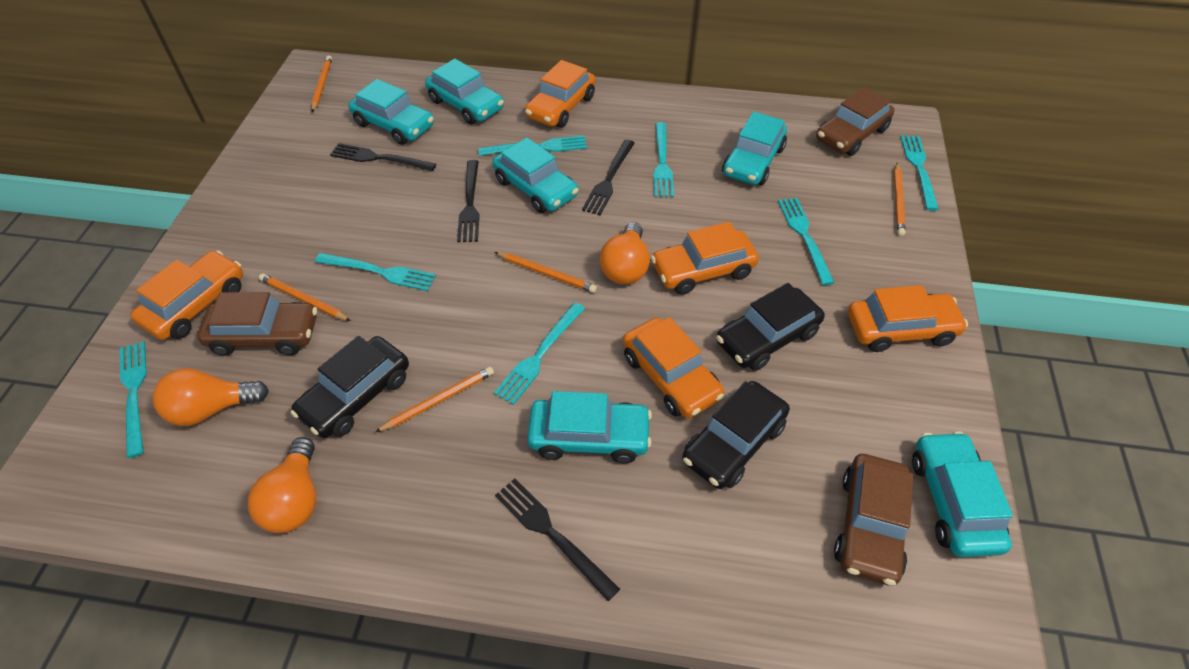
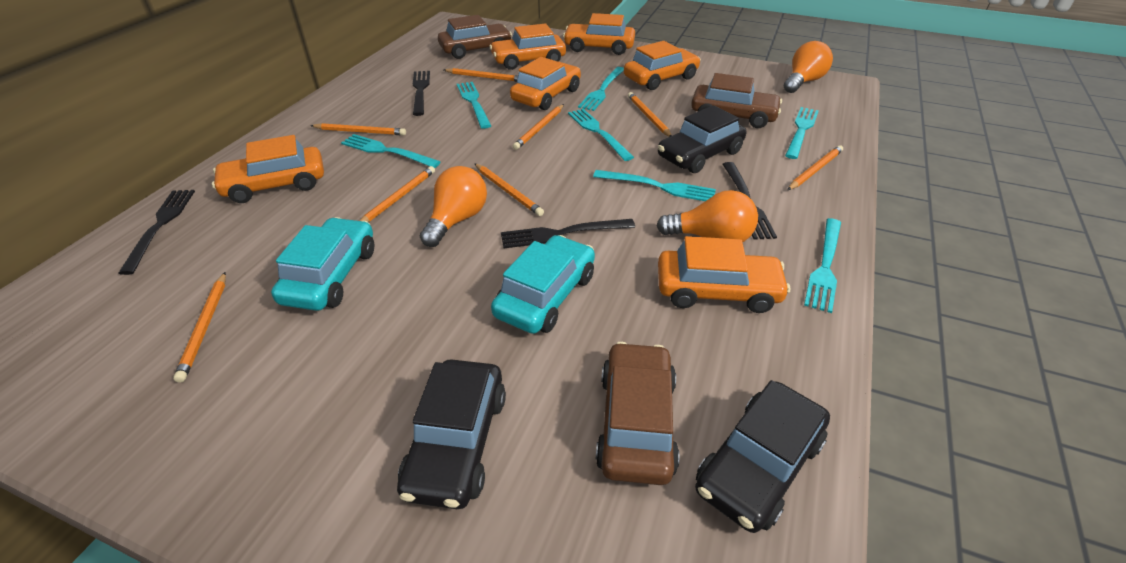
orange car: [130,250,243,340] [525,60,595,128] [623,317,724,418] [651,222,759,295] [848,285,968,352] = 5 -> [212,135,324,203] [489,23,566,70] [510,57,581,110] [563,13,635,55] [624,41,701,90] [658,236,790,313] = 6
orange pencil: [259,273,351,321] [311,55,332,112] [375,367,494,432] [495,252,597,293] [894,163,905,236] = 5 -> [173,272,226,383] [311,123,406,135] [360,166,435,222] [444,68,518,82] [474,163,544,216] [513,104,564,150] [628,92,672,137] [787,145,843,190] = 8
turquoise car: [349,79,434,145] [425,59,504,125] [493,138,579,213] [527,391,652,463] [722,112,787,185] [912,431,1013,557] = 6 -> [271,217,375,311] [491,235,595,334] = 2

